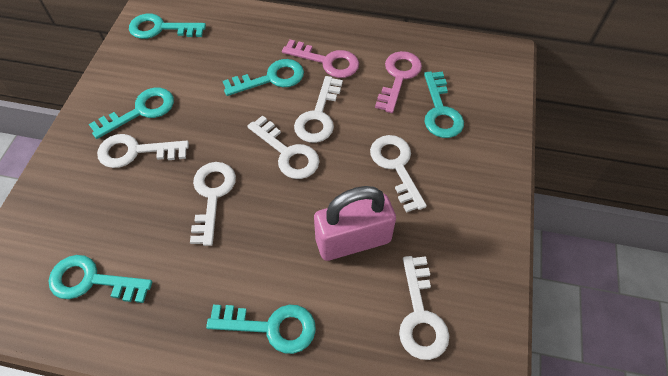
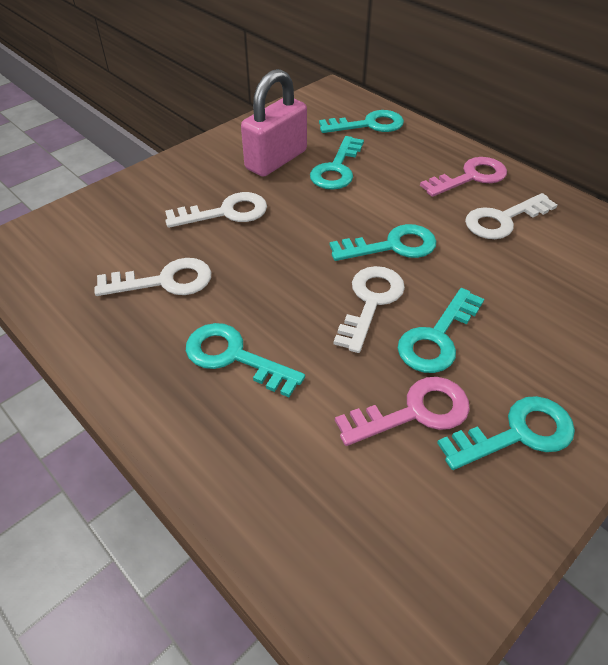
white key: [97,134,189,168] [190,162,236,246] [247,115,319,179] [294,76,343,143] [370,135,427,213] [399,256,449,360] = 6 -> [94,258,211,296] [165,192,267,228] [333,266,405,353] [465,193,557,239] = 4

